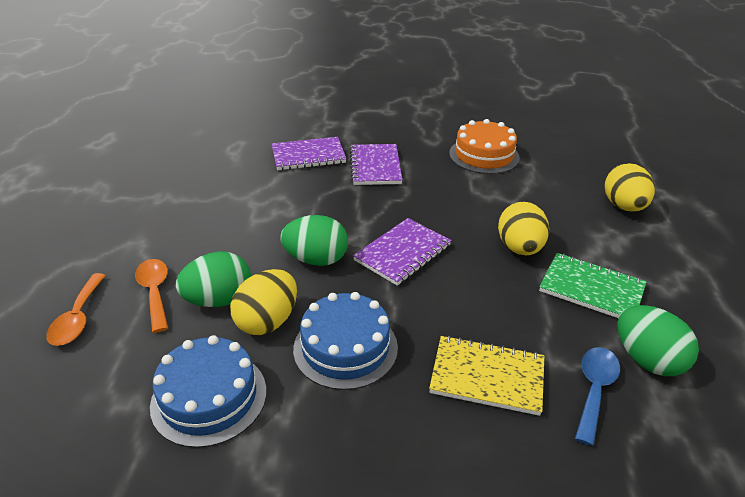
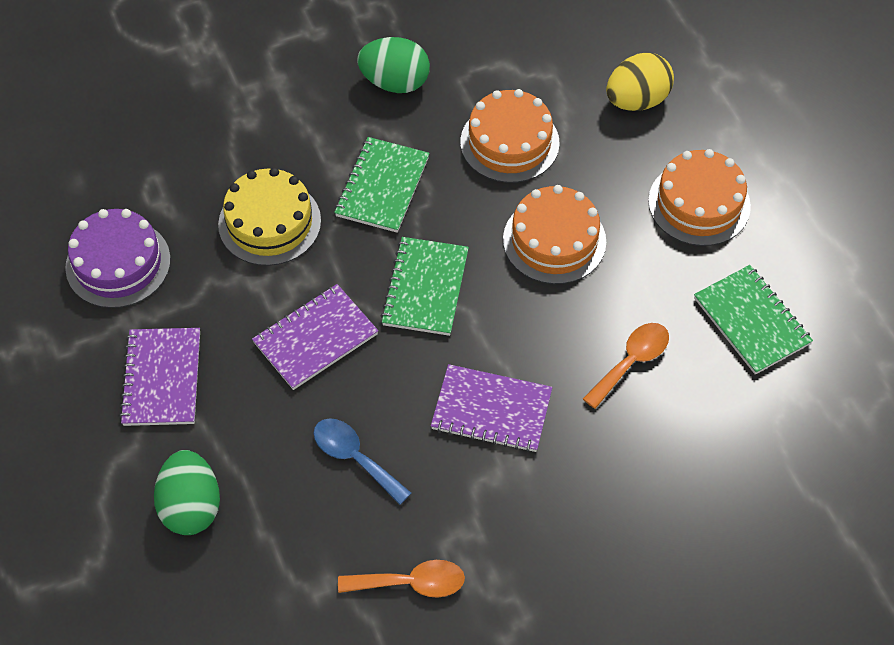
blue cake: [150,335,266,448] [293,292,398,390] = 2 -> none = 0
green egg: [176,252,251,307] [281,215,348,266] [617,305,699,376] = 3 -> [154,450,220,535] [357,37,430,93] = 2
green notebook: [539,253,647,318] = 1 -> [334,137,430,233] [381,237,469,336] [694,265,813,375] = 3
orange cake: [449,119,520,174] = 1 -> [460,89,560,183] [503,185,606,284] [648,149,751,246] = 3
purple cake: none = 0 -> [65,209,170,308] = 1
yellow cake: none = 0 -> [218,168,321,266] = 1
yellow egg: [230,269,297,335] [498,202,549,255] [605,163,655,212] = 3 -> [606,53,674,111] = 1
yellow notebook: [429,335,544,416] = 1 -> none = 0

